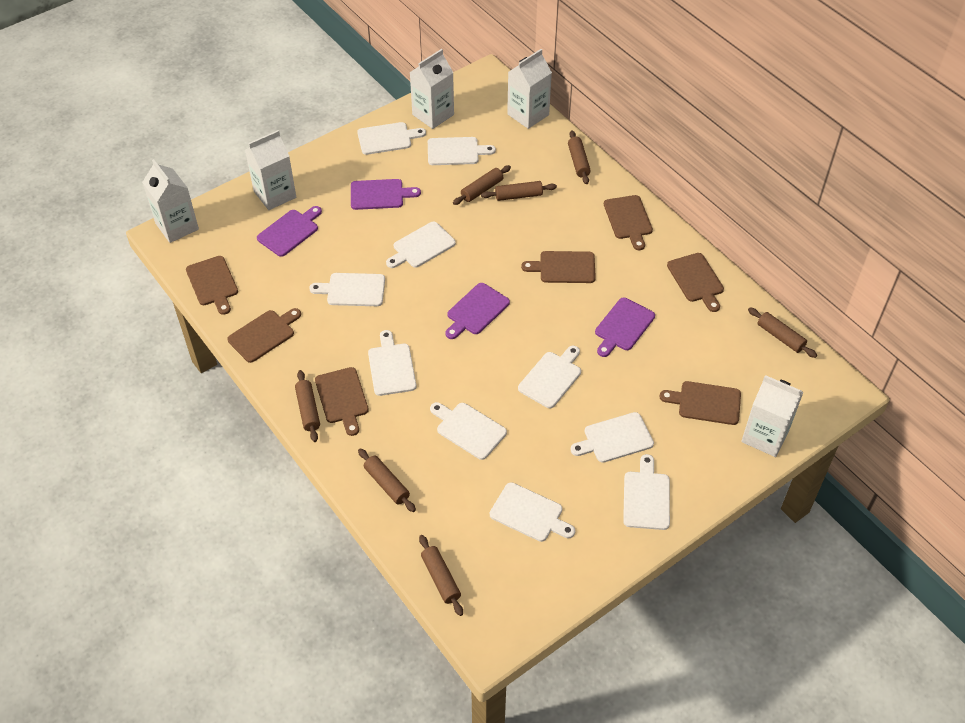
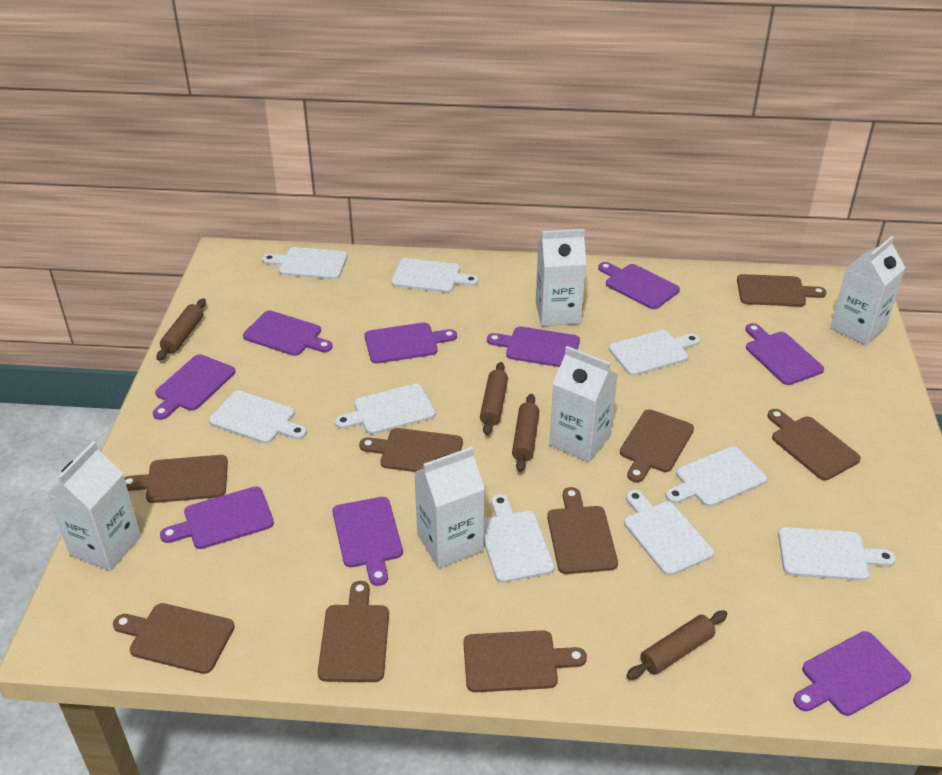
brown cutting board: [186,256,238,315] [227,308,301,363] [315,367,369,436] [521,251,596,283] [604,195,653,250] [659,381,741,425] [667,253,724,312] = 7 -> [113,603,235,674] [124,455,228,503] [318,581,389,682] [359,428,463,472] [463,630,587,692] [547,487,618,574] [620,409,694,483] [737,274,826,307] [767,409,861,480] = 9
brown rolling pin: [295,370,320,442] [358,448,416,512] [419,535,463,616] [453,165,511,205] [481,181,557,201] [568,130,591,184] [748,307,817,358] = 7 -> [157,298,206,361] [480,362,508,435] [512,394,539,472] [626,611,728,680] = 4
purple cutting board: [257,206,322,257] [351,179,421,210] [445,283,510,339] [595,298,655,357] = 4 -> [153,354,235,420] [160,486,274,549] [243,310,333,356] [333,497,403,586] [364,322,457,363] [487,326,580,367] [598,262,680,309] [745,323,824,385] [793,631,911,716] = 9
white cutting board: [309,273,385,306] [357,122,426,155] [368,330,416,396] [386,222,456,268] [428,137,496,165] [430,402,507,460] [490,482,575,542] [518,346,581,408] [570,412,654,463] [623,454,670,530] = 10 -> [209,391,307,444] [262,247,348,279] [335,384,436,434] [391,258,478,293] [484,494,555,583] [609,330,700,376] [624,490,714,576] [666,446,767,507] [778,527,896,581] = 9

